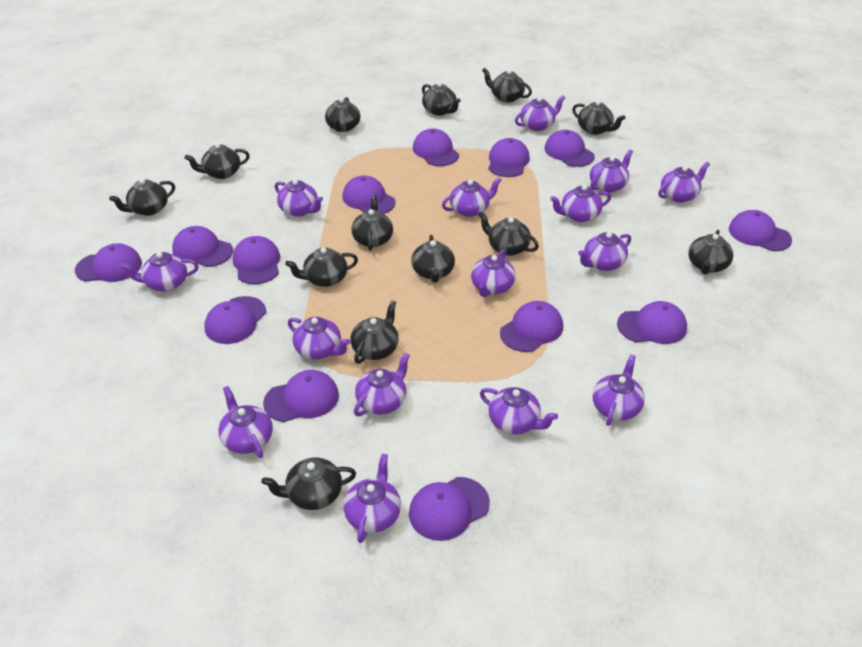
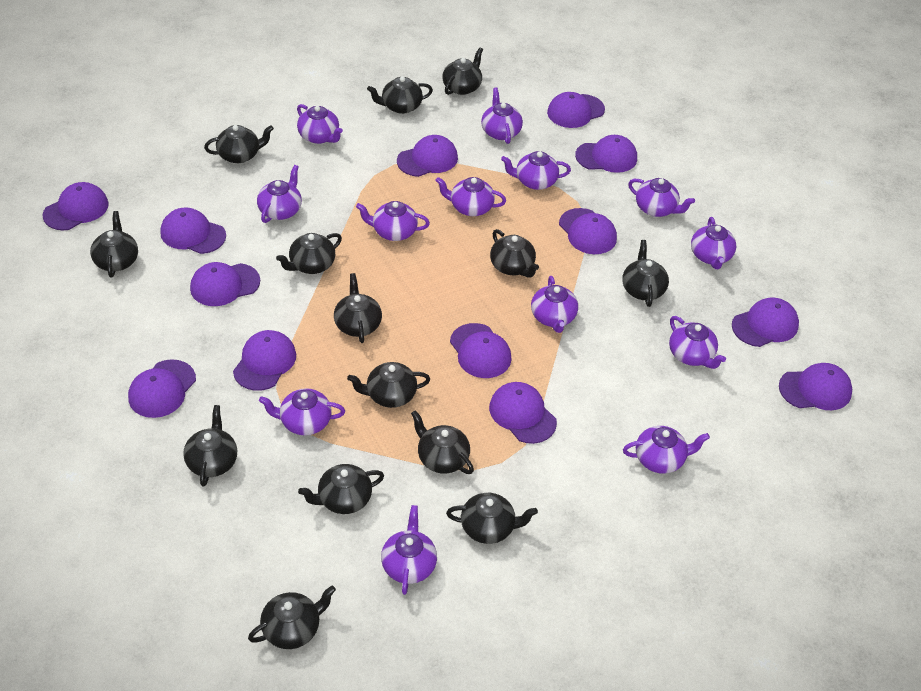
black teapot: [109,179,175,216] [185,143,250,179] [261,457,356,510] [285,247,358,287] [325,97,361,132] [350,300,399,364] [351,195,393,251] [411,235,455,283] [422,82,461,116] [478,211,539,256] [482,68,532,103] [572,101,626,135] [688,230,733,275] = 13 -> [90,211,138,277] [183,405,237,487] [204,125,274,163] [248,586,336,649] [276,233,342,274] [298,464,384,514] [334,273,382,343] [347,362,430,408] [367,76,433,114] [411,410,474,474] [442,48,483,95] [446,493,538,544] [490,229,539,278] [622,240,669,307] = 14
purple teapot: [120,252,199,291] [218,386,273,458] [275,179,323,217] [288,317,350,360] [343,454,401,543] [354,352,410,416] [442,177,502,217] [471,250,516,297] [480,387,558,434] [515,95,565,131] [550,185,611,222] [578,232,631,271] [590,149,633,192] [592,355,645,426] [658,162,710,203] = 15 -> [257,165,302,223] [259,388,345,435] [297,104,343,144] [356,201,430,241] [381,505,437,595] [435,177,506,216] [481,87,523,144] [501,151,571,190] [531,276,578,333] [623,426,710,474] [628,178,695,217] [669,316,726,369] [691,217,736,269] = 13

